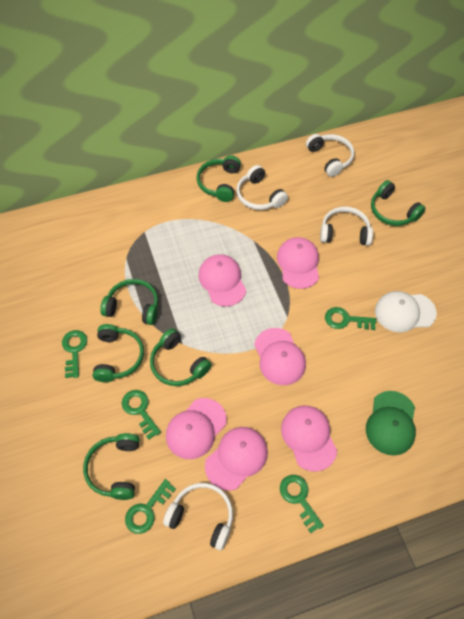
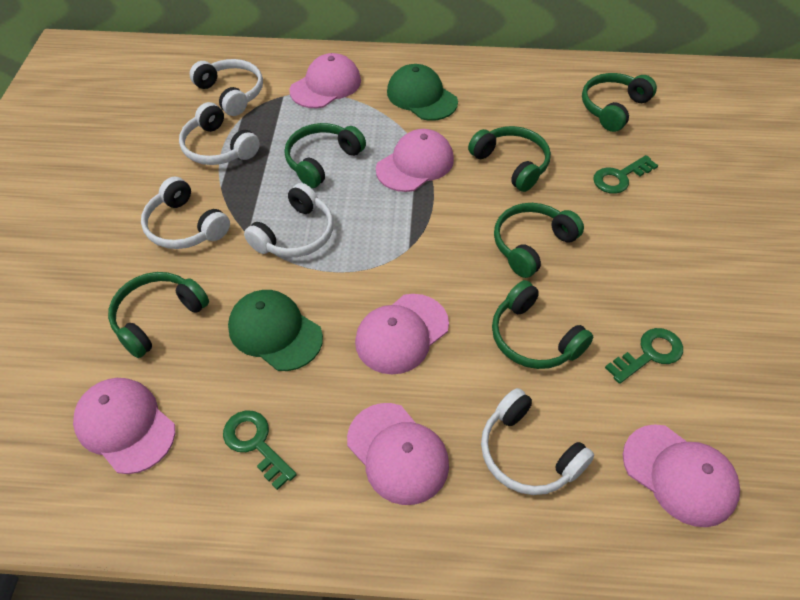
green cap: [366,391,416,456] = 1 -> [228,290,323,371] [387,64,458,121] = 2
green key: [62,330,87,378] [122,390,161,440] [125,479,176,534] [280,475,324,533] [325,307,377,330] = 5 -> [223,410,297,490] [593,155,658,194] [605,328,683,384] = 3
white cap: [375,291,437,333] = 1 -> none = 0
white headphones: [163,483,233,550] [236,165,288,210] [306,134,354,177] [320,207,373,246] = 4 -> [141,177,230,249] [179,102,260,165] [190,59,263,116] [244,183,334,257] [481,388,594,495] = 5

